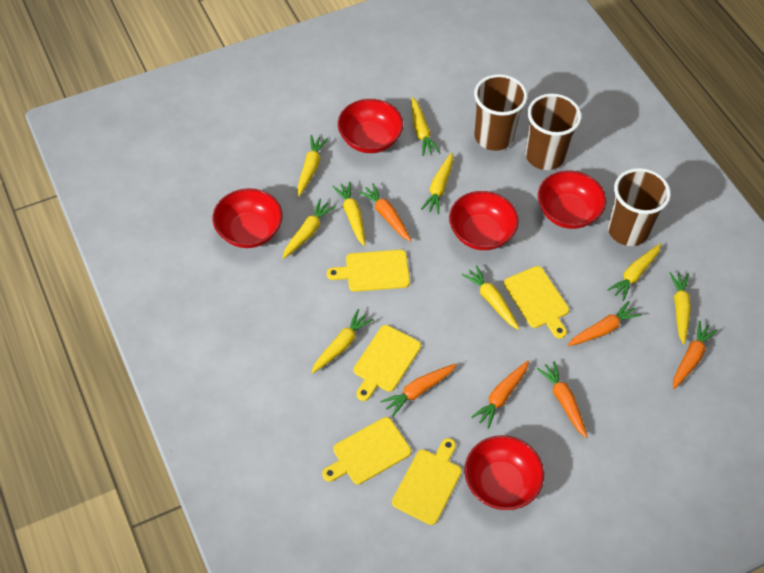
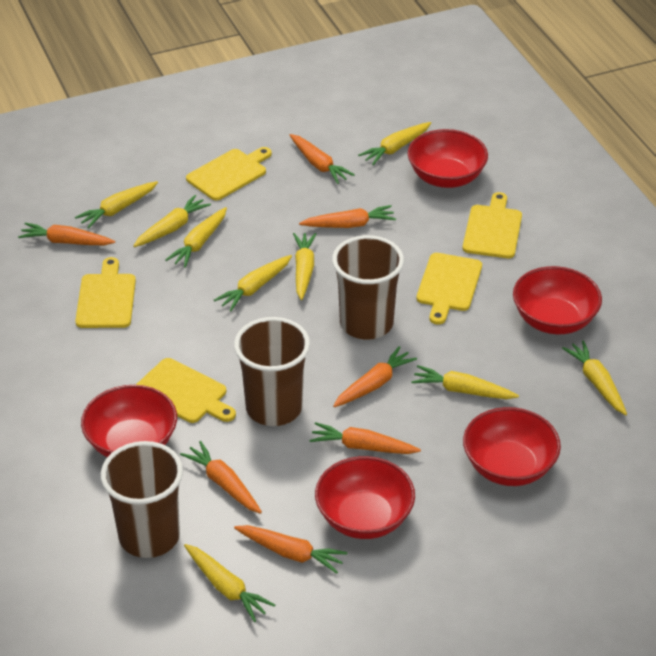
orange carrot: [358,183,412,242] [380,364,457,417] [471,360,529,429] [537,361,587,438] [568,301,641,346] [673,321,718,389] = 6 -> [18,223,115,245] [180,441,262,514] [234,525,347,574] [290,134,355,184] [299,205,396,228] [309,422,421,454] [333,346,417,407] = 7

